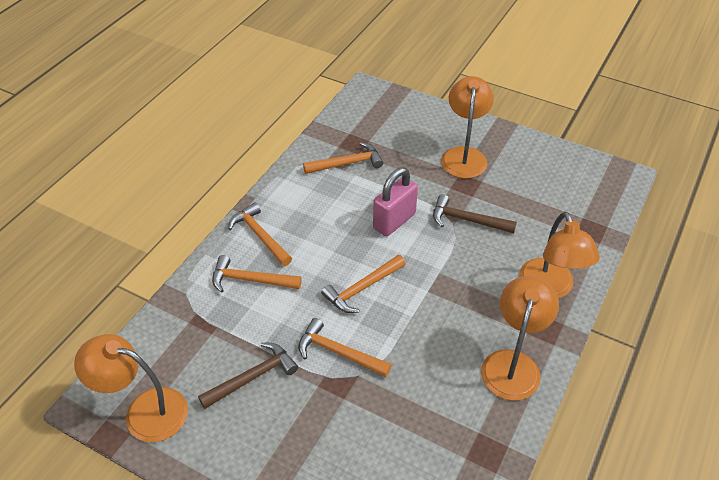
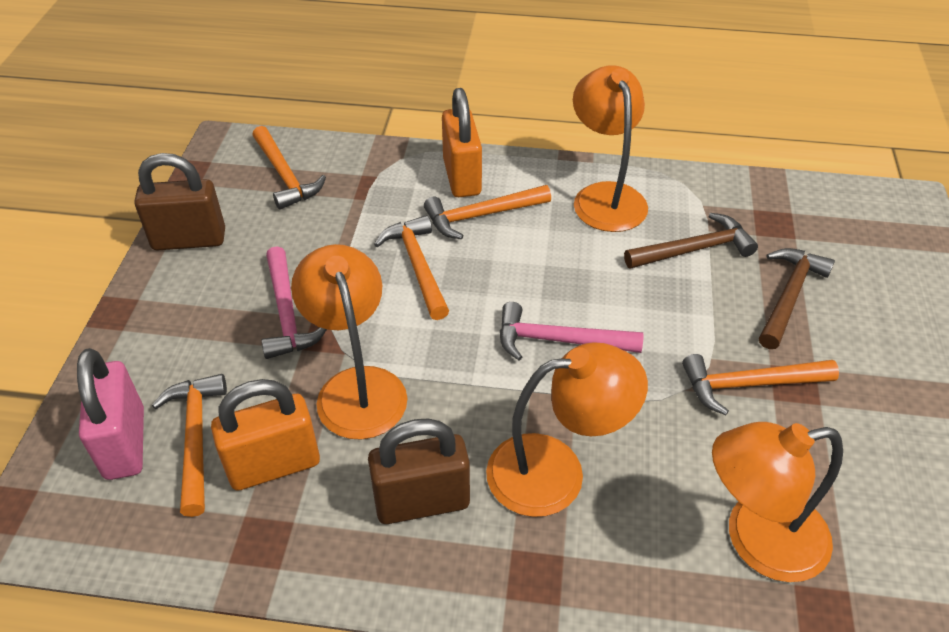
brown padlock: none = 0 -> [134,153,225,250] [368,418,470,524] = 2
orange padlock: none = 0 -> [211,379,320,490] [442,88,482,197] = 2
pink hammer: none = 0 -> [261,246,327,359] [500,302,644,360] = 2

